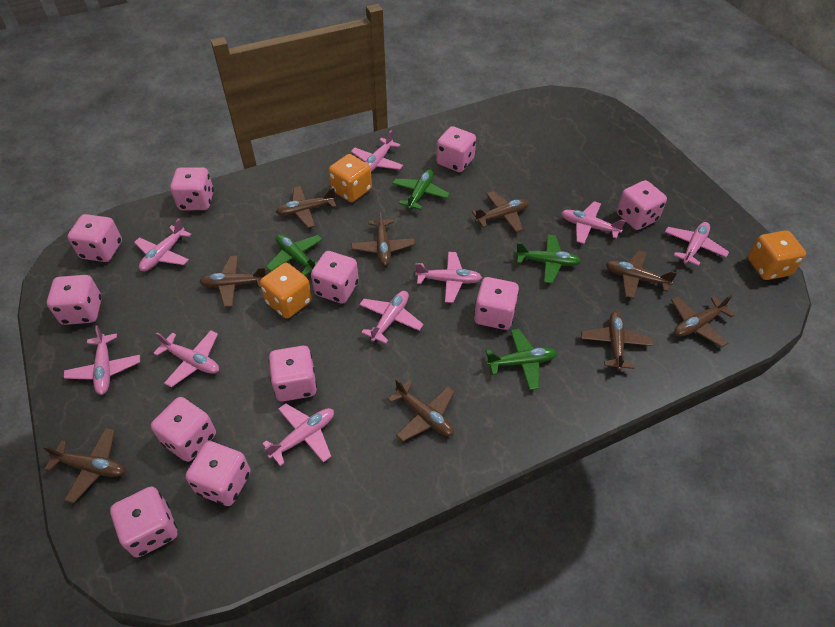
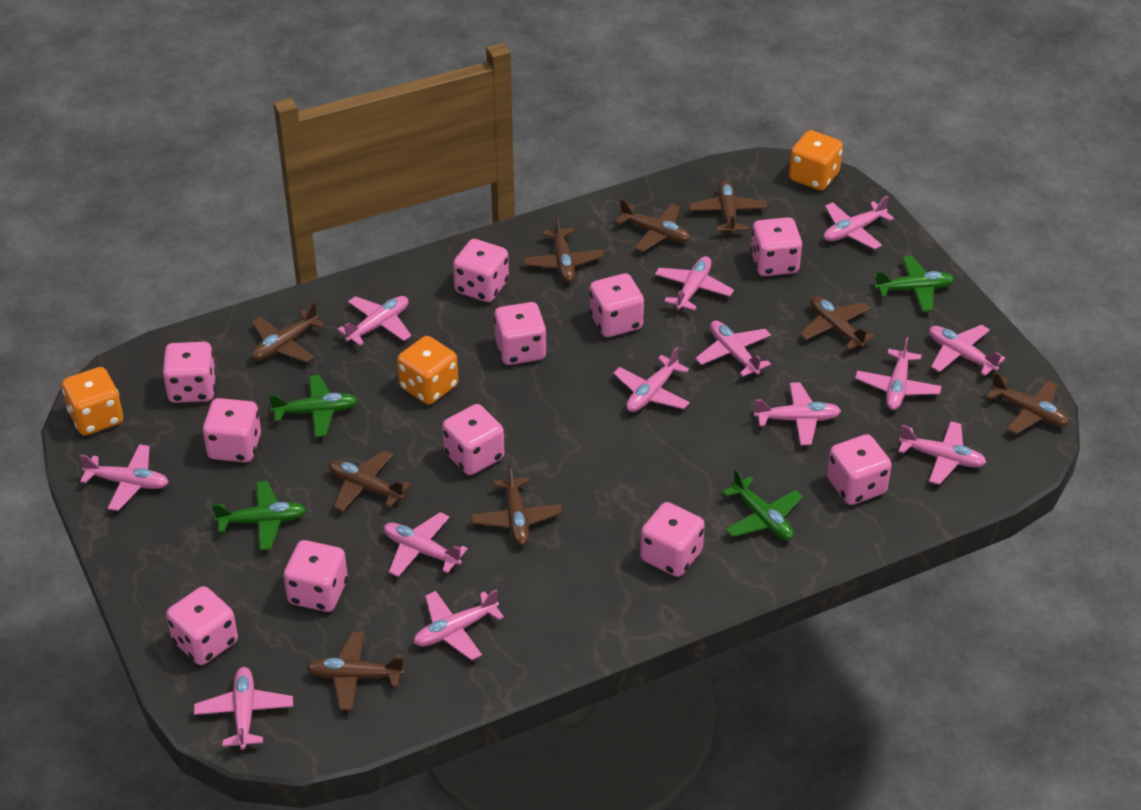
pink plane: [64,325,140,395] [134,218,192,271] [153,330,219,387] [262,404,334,466] [351,130,403,172] [359,291,424,344] [415,252,482,303] [561,201,626,244] [665,222,729,266] = 9 -> [80,444,169,511] [194,667,293,750] [337,296,411,346] [384,512,468,577] [414,589,504,660] [613,347,690,412] [655,256,734,311] [695,321,771,377] [754,382,841,445] [824,195,894,249] [855,337,942,410] [898,421,987,485] [929,325,1005,376] = 13

